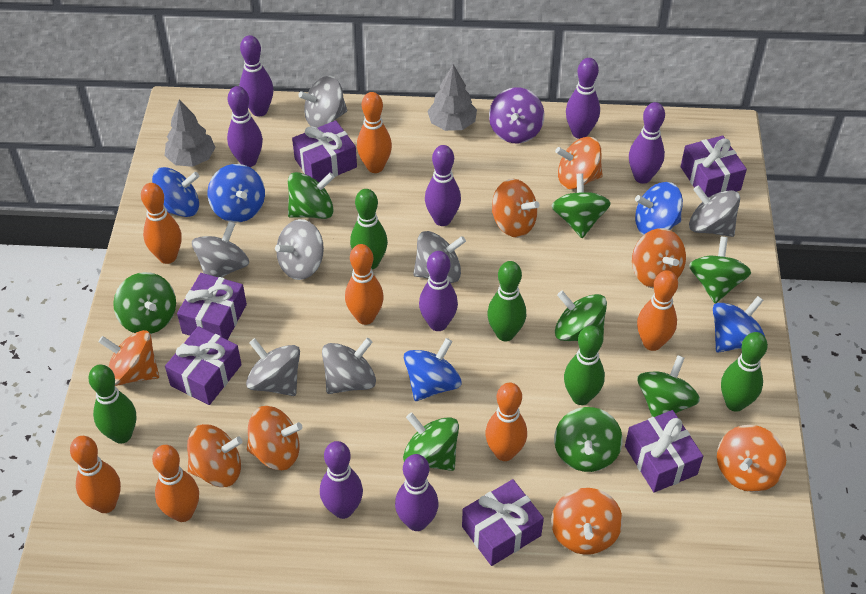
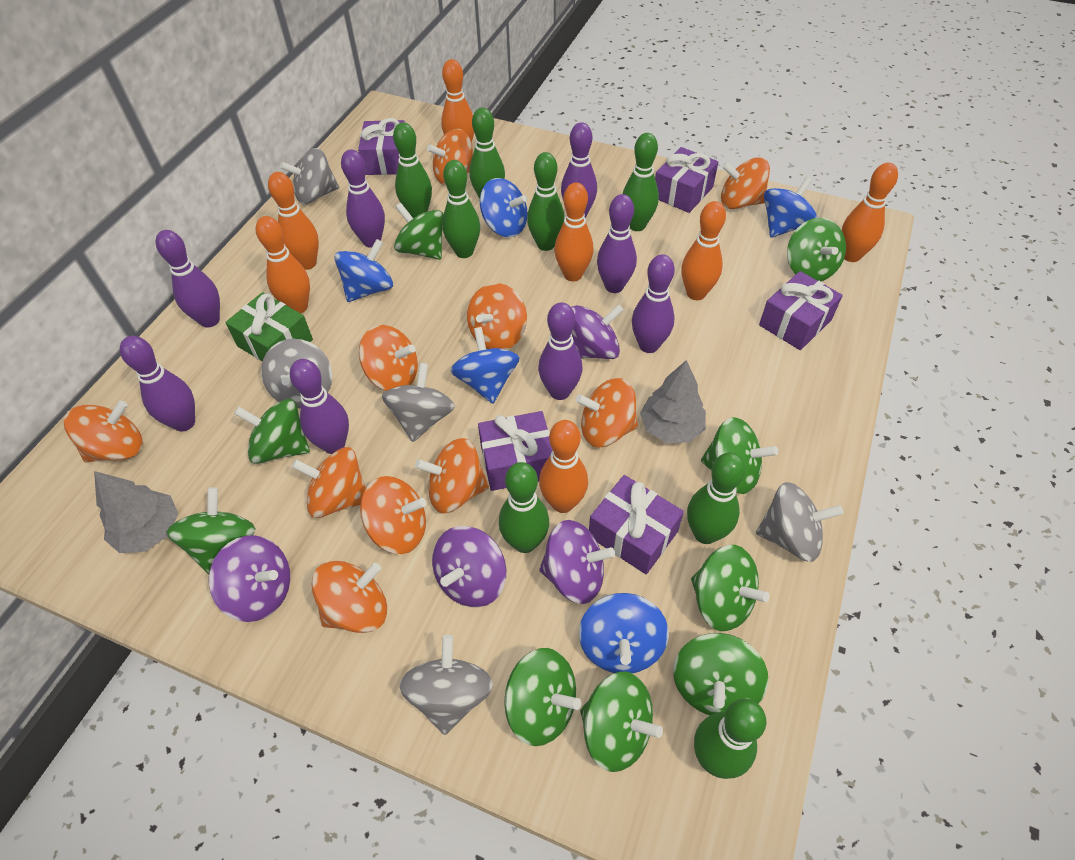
green bowling pin: [88,365,136,444] [350,189,388,269] [487,261,526,341] [564,326,605,405] [721,332,768,412] = 5 -> [393,122,432,218] [442,160,480,258] [469,108,505,199] [499,462,549,553] [527,152,565,251] [623,133,659,231] [687,452,746,544] [694,699,766,779] = 8
green gift: none = 0 -> [225,292,313,362] = 1
green spinning top: [113,272,176,334] [288,172,334,219] [403,412,459,471] [552,173,611,238] [554,407,623,472] [555,291,607,341] [637,355,700,417] [689,237,751,304] = 8 -> [167,487,255,575] [234,399,310,464] [394,202,443,260] [504,648,581,746] [580,672,663,772] [673,633,768,715] [691,545,770,631] [701,417,778,494] [787,218,846,281] = 9
grey spinning top: [192,221,249,277] [246,338,300,396] [275,219,324,280] [298,76,347,128] [322,338,376,394] [413,231,466,283] [689,185,740,237] = 7 -> [261,339,332,408] [280,148,339,204] [382,363,455,442] [399,635,493,735] [756,482,843,562] = 5
orange spinning top: [98,330,159,386] [187,424,243,487] [247,406,302,470] [492,179,539,238] [551,488,623,555] [555,137,603,189] [632,228,686,289] [717,425,786,492] = 8 -> [64,401,143,462] [292,447,366,518] [311,561,387,633] [359,325,418,391] [360,476,427,554] [415,438,489,513] [427,129,473,185] [467,283,527,350] [576,378,638,447] [721,157,770,209] = 10
purple gift: [165,326,242,405] [177,273,247,340] [292,120,357,182] [462,479,544,566] [625,410,703,493] [681,135,747,197] = 6 -> [358,118,405,175] [478,411,552,491] [589,475,684,574] [655,147,718,213] [759,271,843,350] = 5
purple spinning top: [489,87,544,143] = 1 -> [209,536,290,622] [432,526,506,607] [539,520,615,604] [571,304,623,359] = 4

